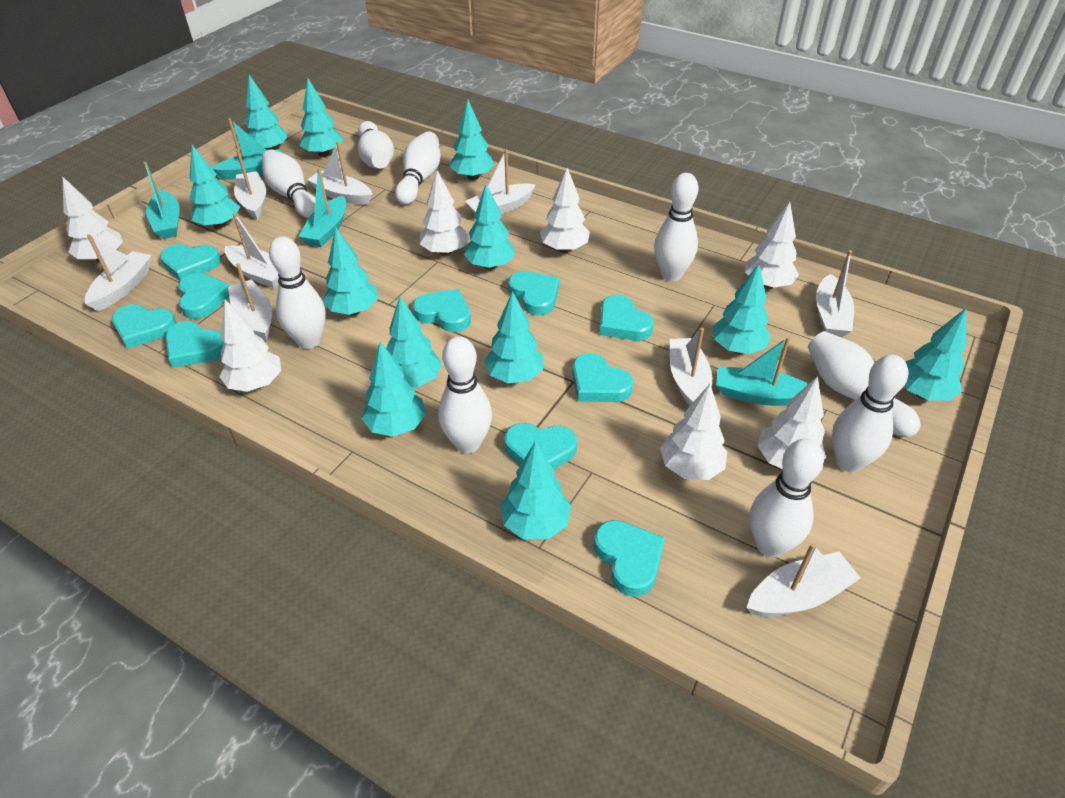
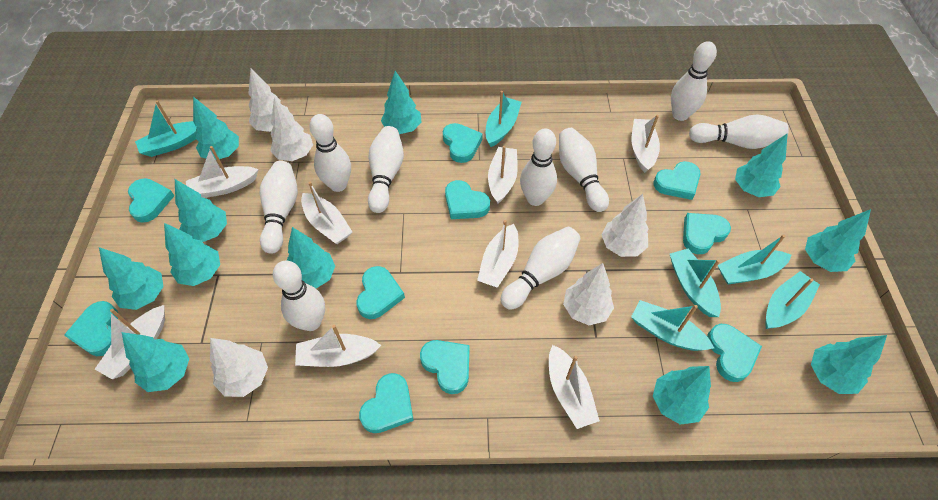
turquoise boat: [143,162,180,239] [212,118,282,180] [299,169,346,247] [716,337,808,406] = 4 -> [135,100,197,157] [486,91,521,147] [631,300,714,351] [670,249,721,317] [718,234,791,285] [766,271,820,329] = 6
turquoise tree: [190,145,240,229] [245,75,288,150] [300,78,343,157] [323,227,378,315] [361,342,426,437] [386,296,442,387] [450,100,495,180] [464,184,515,270] [484,291,543,383] [500,441,571,539] [712,264,771,354] [904,308,966,401] = 12 -> [99,247,164,310] [122,332,189,392] [164,223,220,286] [175,179,227,242] [193,97,239,160] [286,227,335,288] [381,71,422,134] [653,366,711,425] [735,133,788,197] [805,209,871,272] [811,335,887,394] = 11
white boat: [85,234,152,311] [225,212,279,288] [228,263,272,341] [234,150,266,220] [307,141,372,205] [465,149,536,214] [670,328,712,406] [747,543,861,617] [816,250,854,337] = 9 -> [95,305,165,379] [186,146,259,198] [295,325,381,367] [301,182,352,244] [477,220,518,288] [488,146,518,204] [549,345,600,429] [632,115,660,173] = 8
white tree: [62,176,123,262] [219,300,281,392] [420,170,470,256] [540,168,590,253] [660,384,727,480] [745,202,799,289] [758,376,826,469] = 7 -> [210,338,268,397] [248,68,289,132] [270,97,313,161] [563,263,614,325] [601,194,648,257] = 5

